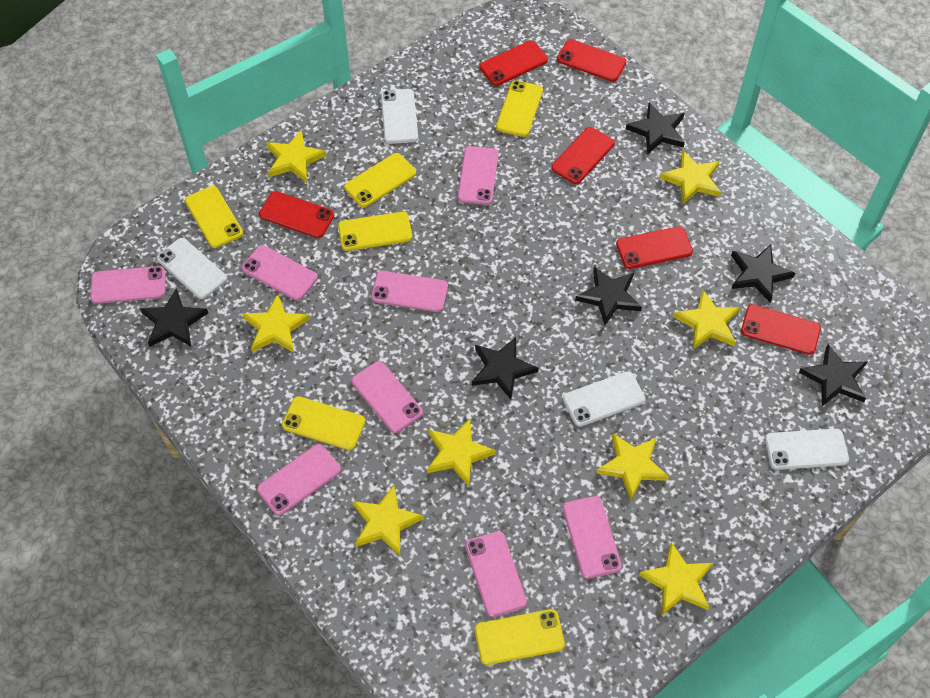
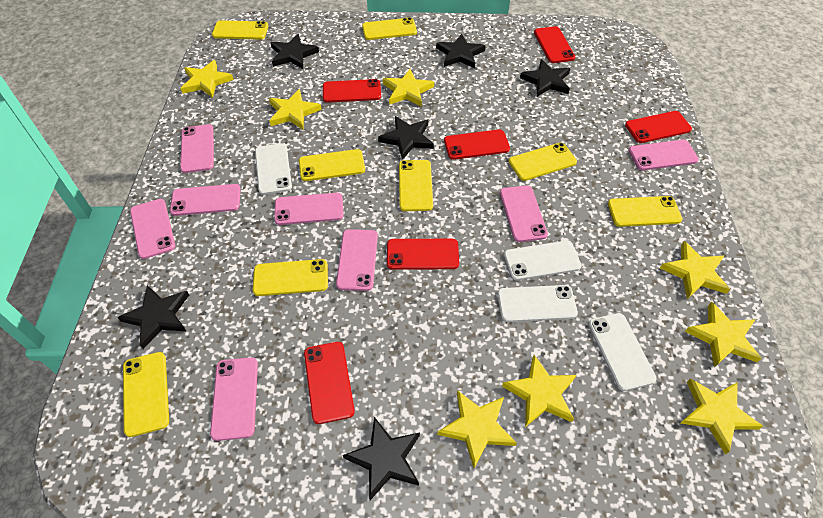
yellow phone: [185,186,243,248] [282,396,365,450] [338,212,412,251] [344,153,416,207] [475,609,565,665] [496,80,543,137] = 6 -> [123,352,169,437] [212,20,268,39] [253,259,328,296] [299,149,365,181] [362,17,417,40] [399,160,433,211] [509,143,577,181] [608,196,682,227] = 8

